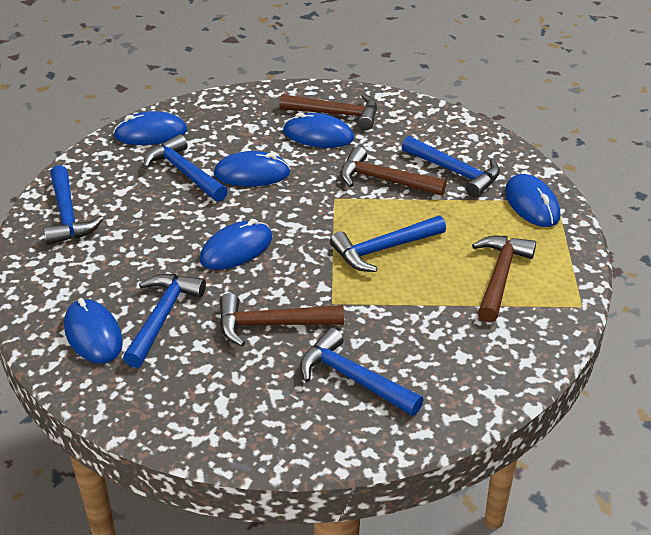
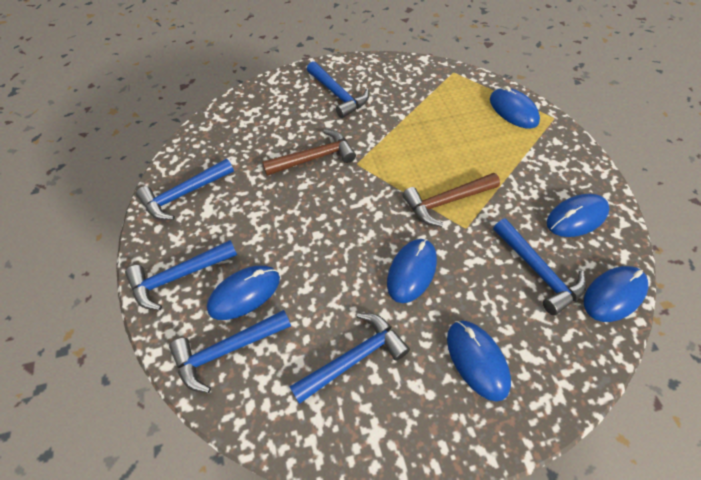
brown hammer: [220,293,344,347] [279,94,377,130] [340,146,447,196] [472,236,536,322] = 4 -> [262,129,356,176] [402,173,500,227] = 2

